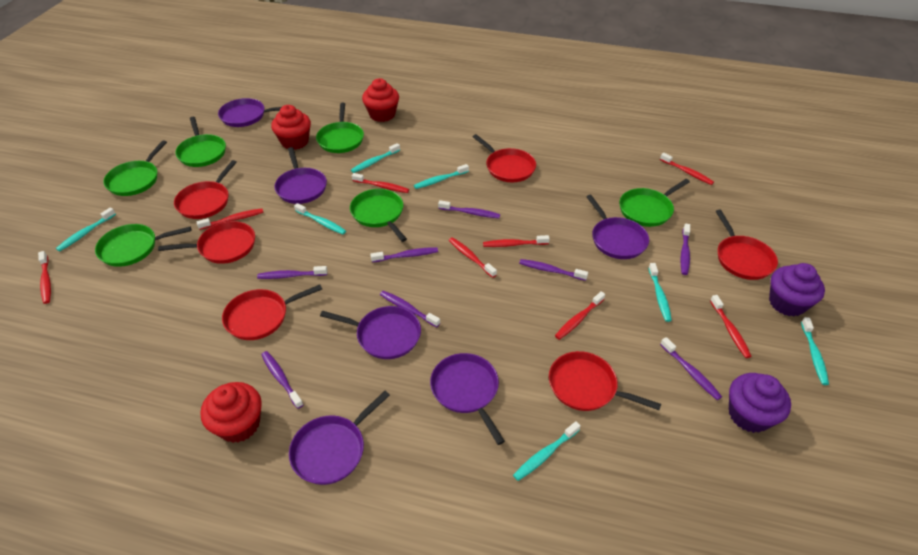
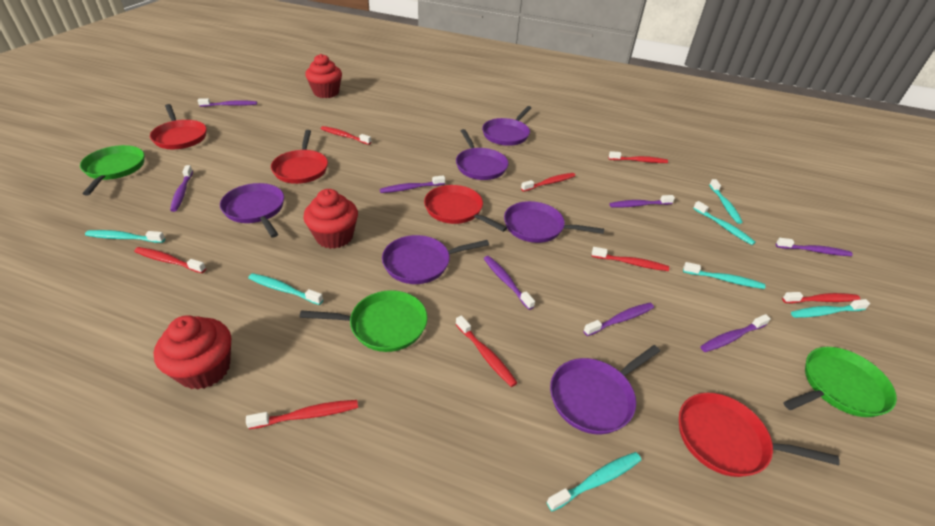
green pan: [95,224,191,267] [103,140,167,196] [175,117,226,167] [316,103,364,153] [350,189,407,242] [620,179,690,227] = 6 -> [80,145,144,195] [300,290,428,352] [783,347,897,417] = 3
purple cupcake: [729,373,791,433] [769,263,825,317] = 2 -> none = 0
red pan: [158,221,255,264] [174,160,237,219] [222,284,322,340] [473,134,536,182] [549,351,661,411] [716,210,778,280] = 6 -> [150,104,207,149] [271,130,328,184] [424,185,507,232] [679,393,840,477] = 4

